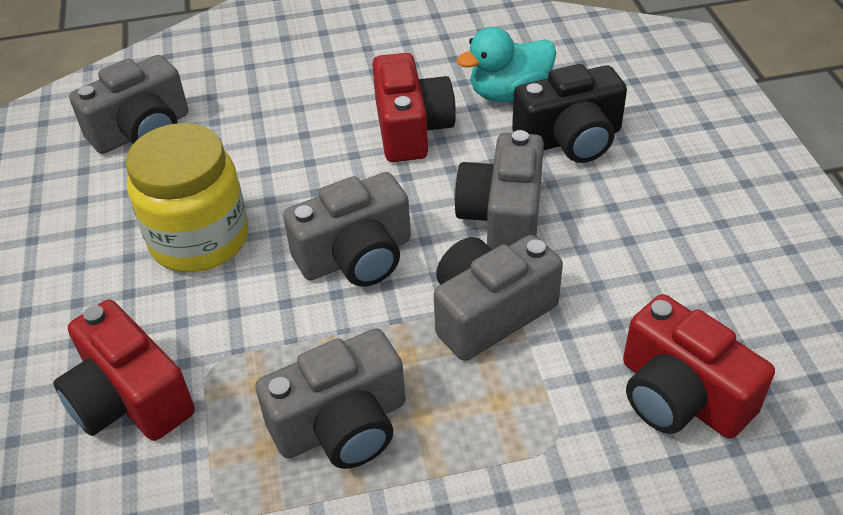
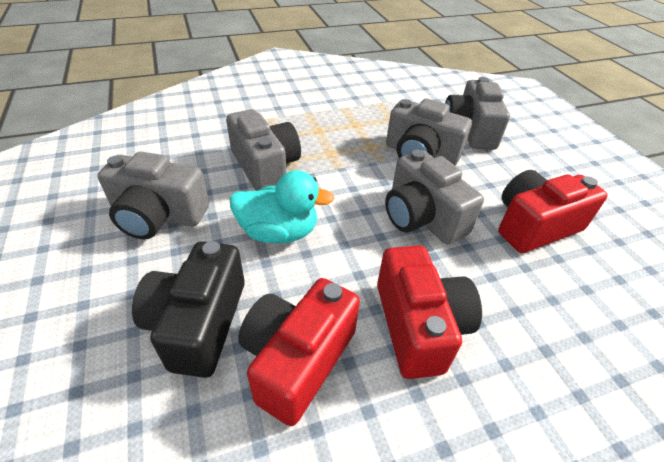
yellow jar: [126,123,249,272] = 1 -> none = 0

